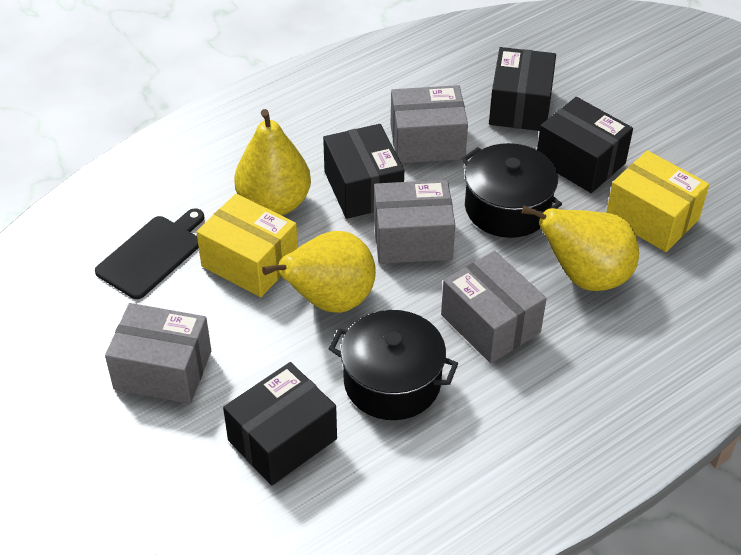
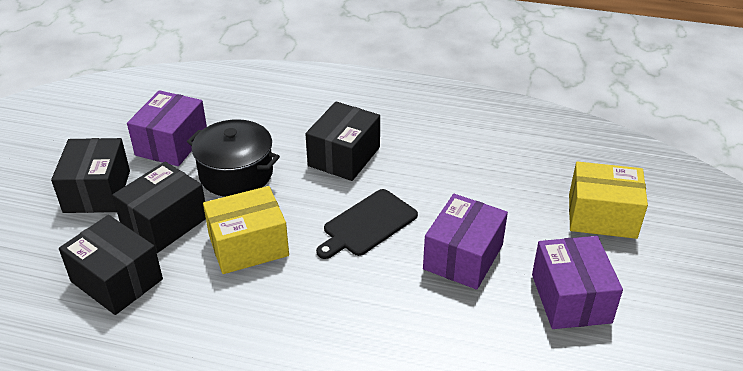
black pot: [329,310,459,420] [461,143,562,238] = 2 -> [187,119,280,197] = 1
grey box: [105,303,211,404] [374,180,455,264] [391,85,468,163] [441,251,547,363] = 4 -> none = 0
purple box: none = 0 -> [127,90,207,166] [423,194,508,290] [532,236,623,329] = 3
yellow pear: [234,109,311,216] [262,231,376,313] [522,206,639,291] = 3 -> none = 0

